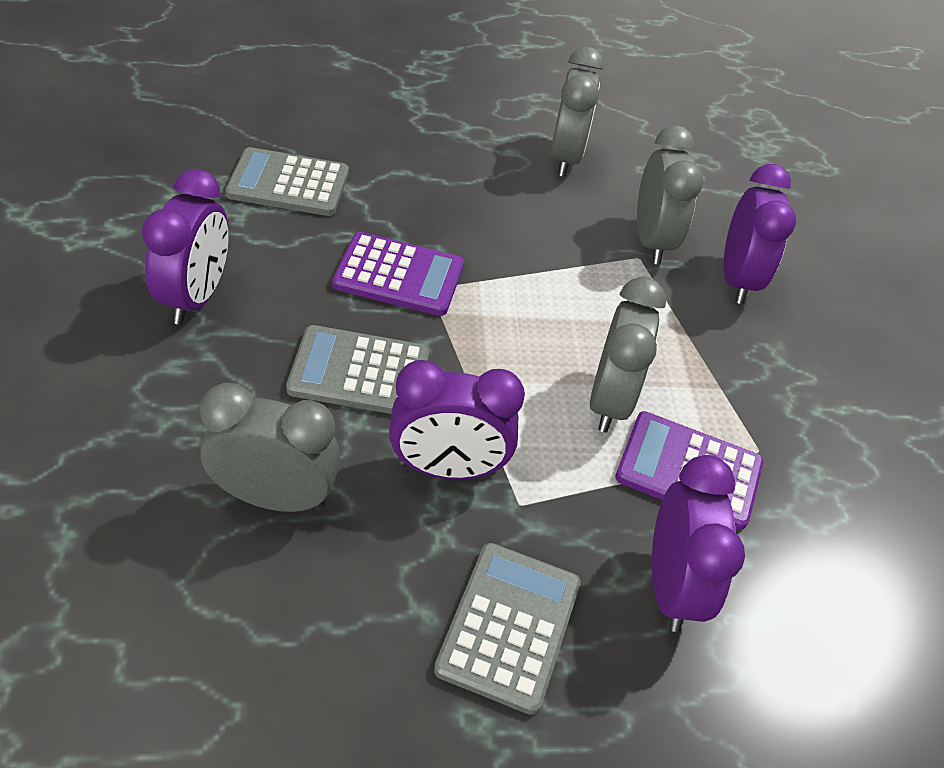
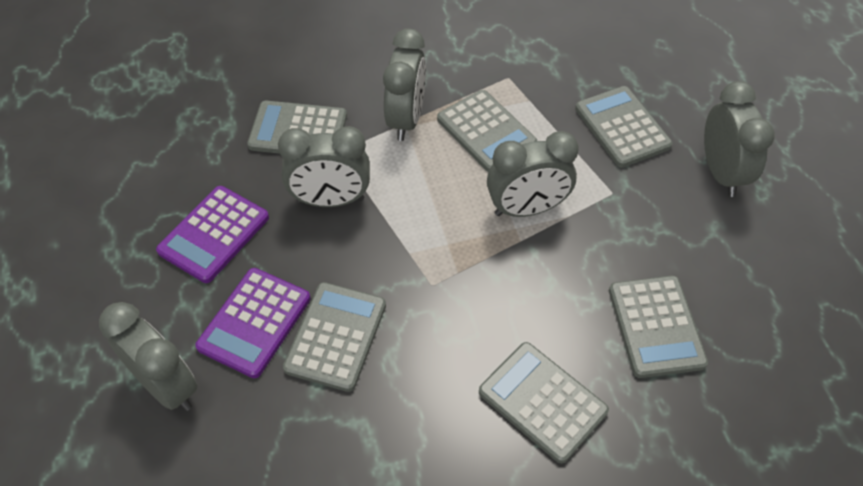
grey calculator: [225,147,349,216] [286,325,429,414] [434,543,581,715] = 3 -> [247,101,347,154] [283,282,386,392] [437,90,537,172] [479,342,609,463] [575,86,673,168] [609,276,708,378] = 6
grey clock: [200,383,341,512] [550,47,604,177] [590,277,666,433] [637,125,704,264] = 4 -> [99,302,198,411] [278,126,370,207] [383,28,426,141] [487,131,579,217] [704,81,775,197] = 5
purple clock: [142,169,229,325] [389,360,525,480] [652,455,745,632] [724,164,796,304] = 4 -> none = 0

